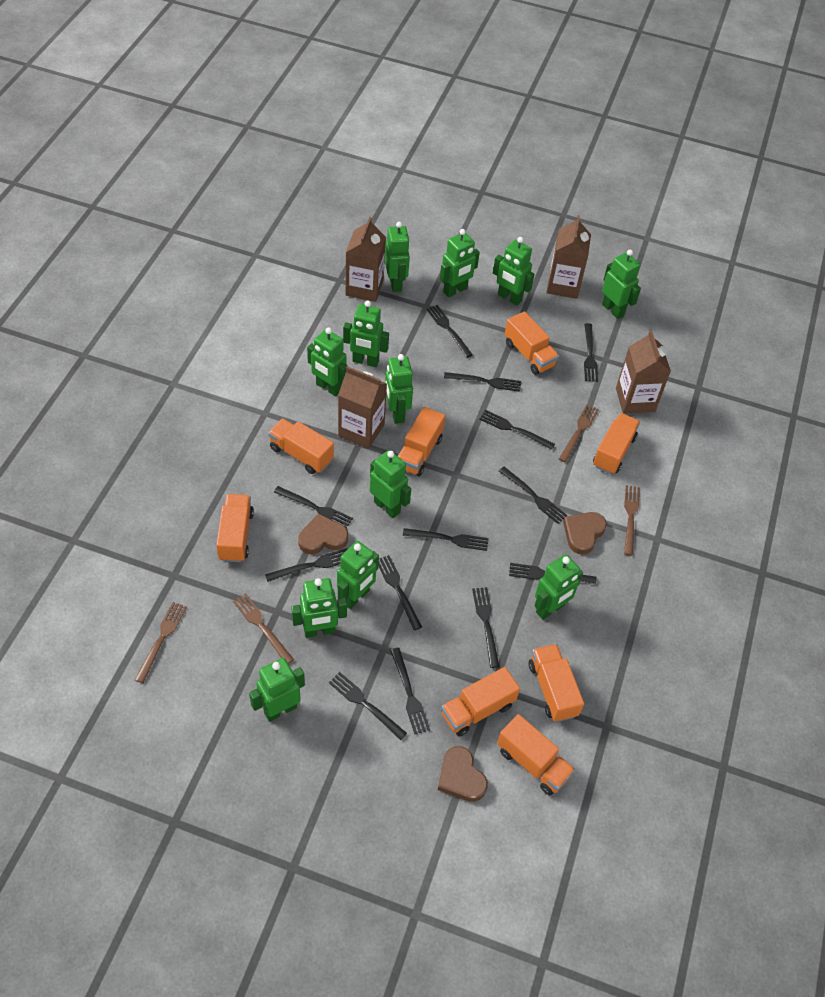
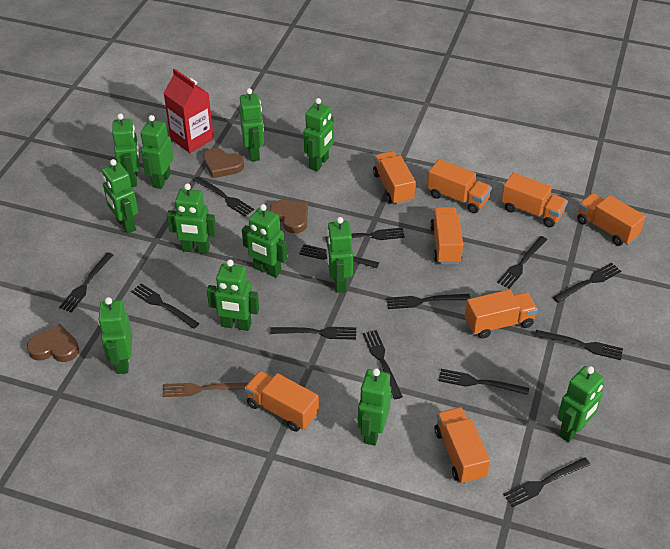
brown carton: [338,366,387,449] [345,217,386,302] [547,215,591,299] [616,330,671,414] = 4 -> none = 0
brown fork: [135,602,187,683] [233,593,294,664] [559,404,599,463] [624,485,640,556] = 4 -> [162,383,248,397] = 1
red carton: none = 0 -> [164,68,214,153] = 1

